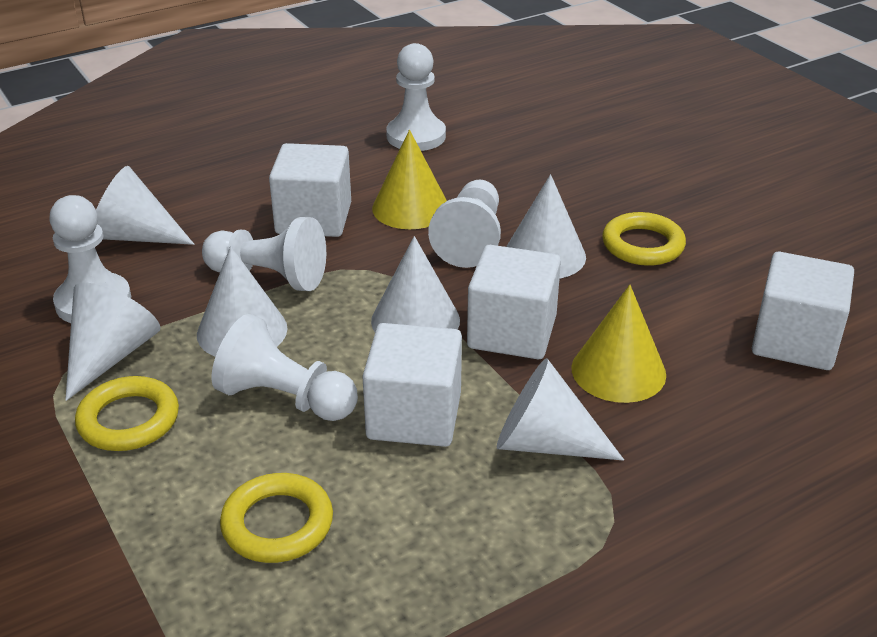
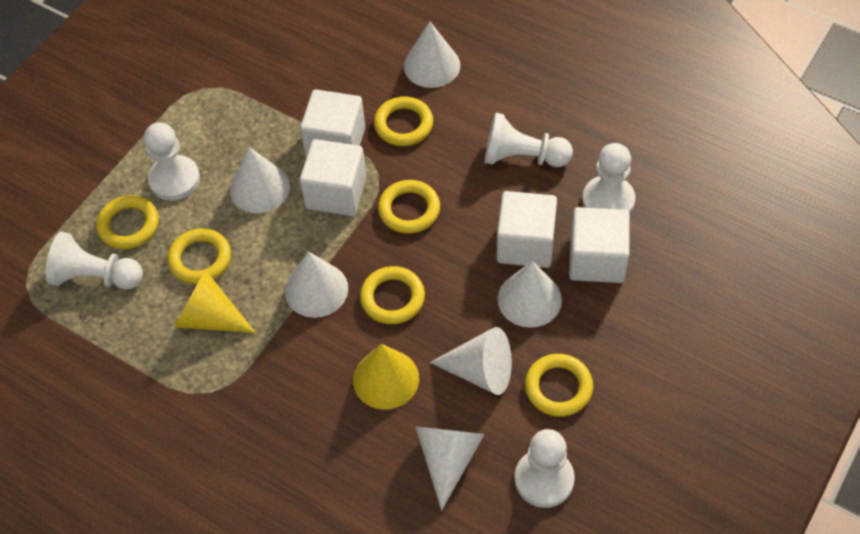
yellow ring: [75,376,179,451] [220,473,333,563] [602,212,686,266] = 3 -> [96,195,159,249] [167,228,231,284] [360,266,425,324] [374,96,433,146] [378,180,440,234] [525,354,593,417] = 6

